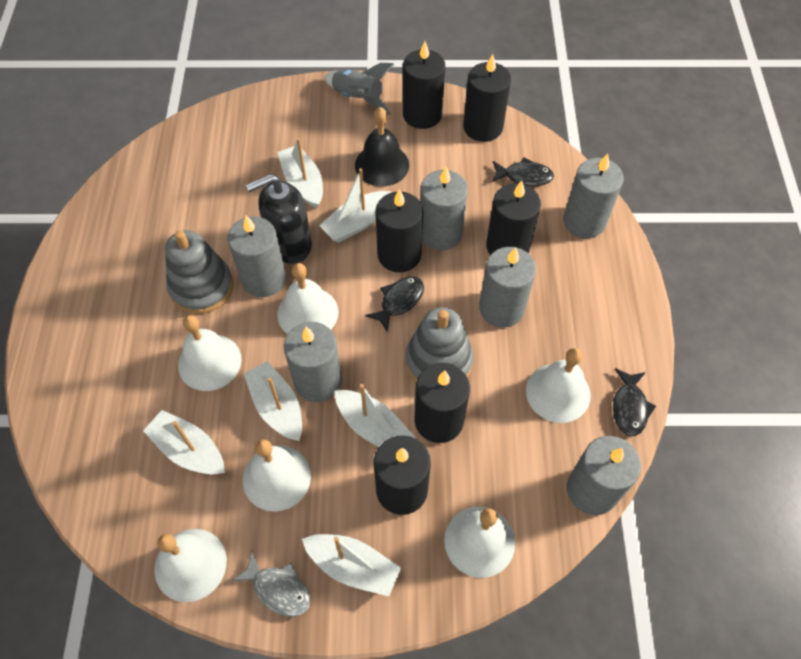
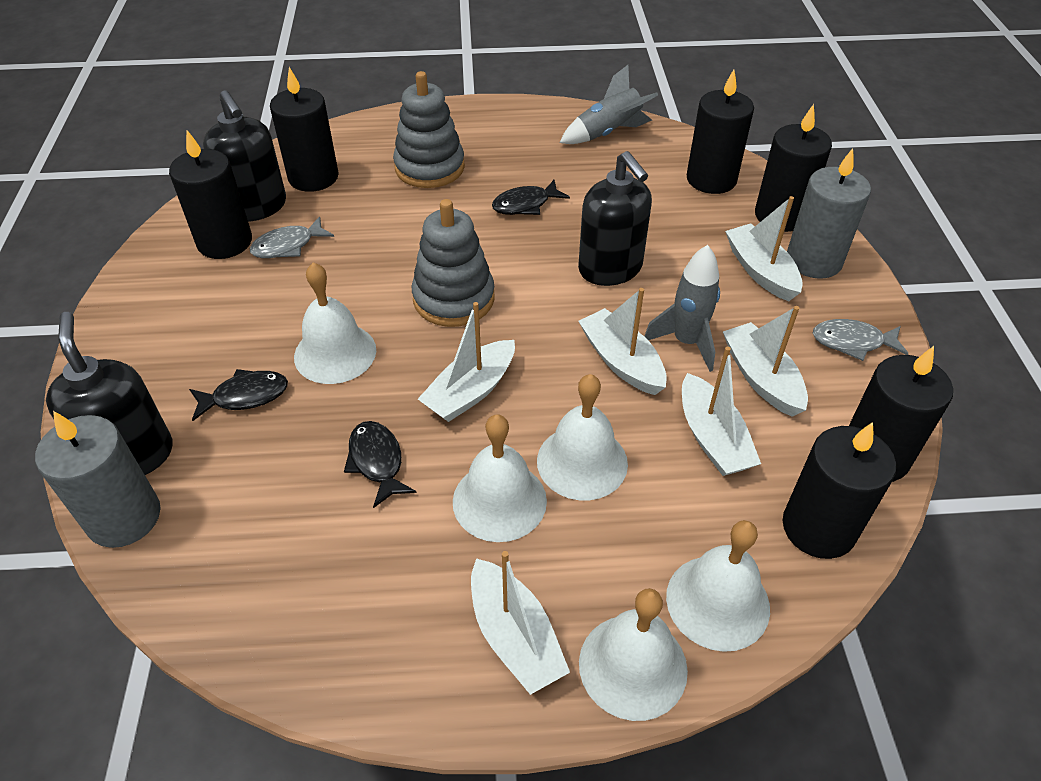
black bell: [355,107,409,187] = 1 -> none = 0
black soap dispenser: [246,174,312,264] = 1 -> [46,312,173,475] [203,90,286,222] [578,151,652,286] = 3
grey candle: [228,216,286,297] [284,322,342,402] [420,167,468,251] [479,247,536,328] [563,154,624,238] [567,436,641,515] = 6 -> [35,411,160,548] [787,148,871,279] = 2
grey fish: [232,551,311,617] = 1 -> [250,216,334,258] [813,319,909,361] = 2
grey rocket: [324,63,394,115] = 1 -> [560,65,658,144] [644,245,720,372] = 2
white bell: [154,529,227,602] [178,315,242,391] [243,439,311,512] [277,263,338,334] [444,507,515,578] [526,348,590,423] = 6 -> [294,262,376,384] [453,414,547,542] [537,374,628,500] [579,588,688,721] [666,520,770,652] = 5

